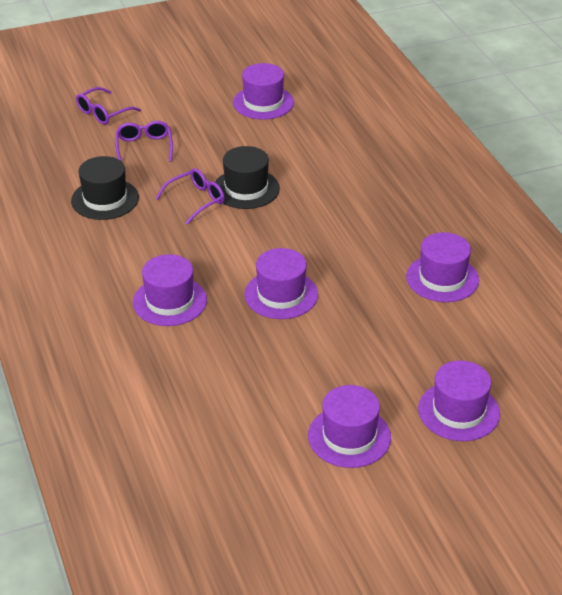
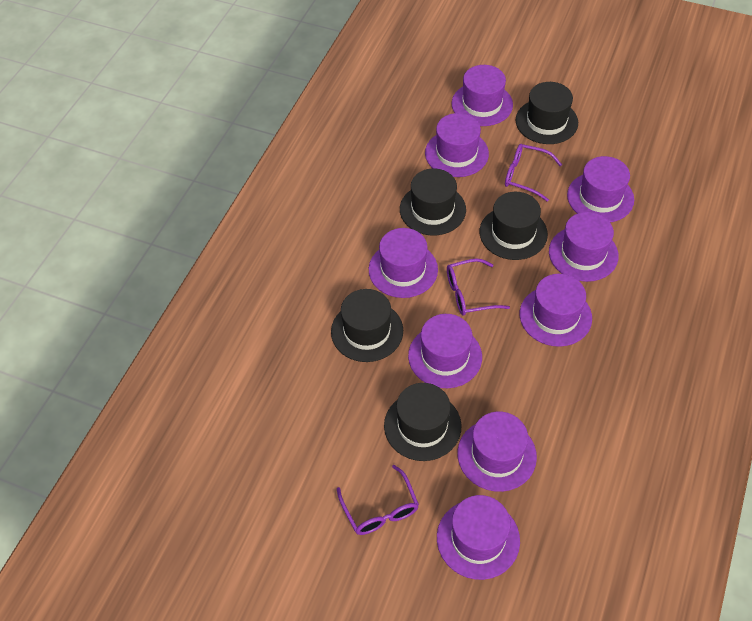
black hat: [71,156,139,220] [215,146,280,209] = 2 -> [331,289,403,362] [384,383,461,461] [400,168,466,235] [480,192,548,260] [516,82,578,144] = 5
purple hat: [133,254,207,326] [233,63,294,119] [244,248,318,319] [308,385,391,468] [406,232,479,302] [418,361,500,441] = 6 -> [369,228,438,298] [408,314,482,388] [425,113,489,177] [437,495,520,580] [451,65,513,126] [457,412,537,492] [520,274,592,347] [549,212,619,282] [567,156,634,223] = 9

